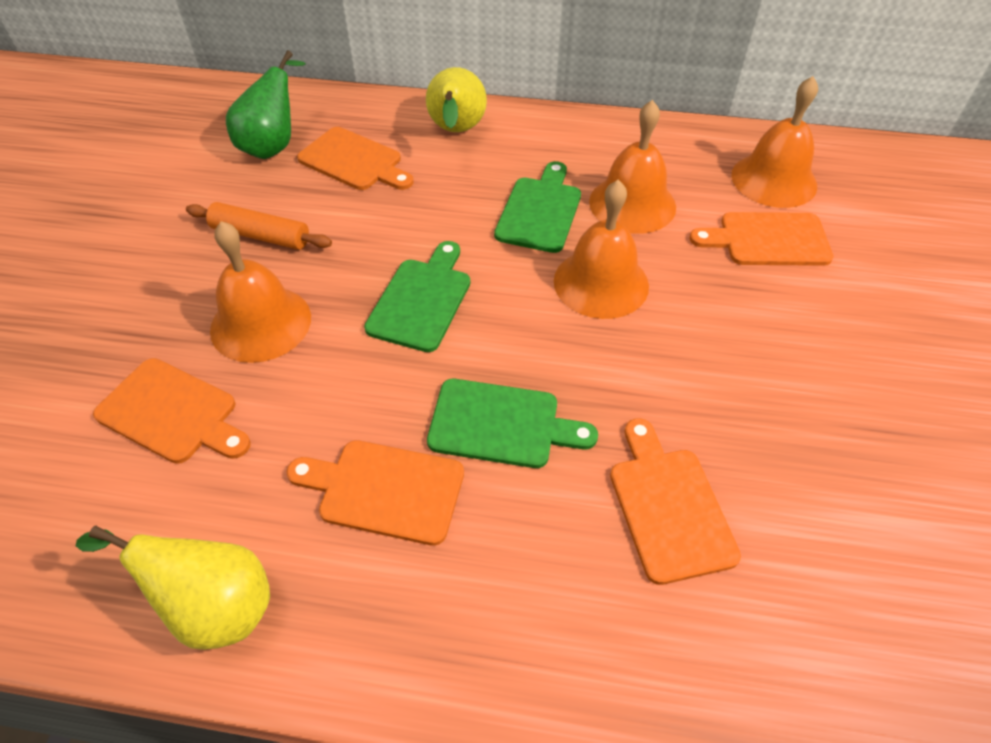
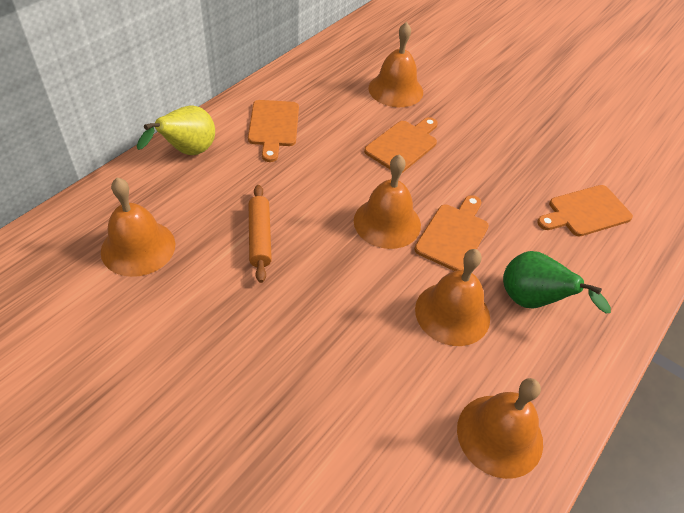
green cutting board: [364,241,470,352] [427,379,598,468] [494,161,581,253] = 3 -> none = 0
orange bell: [210,221,311,363] [554,180,649,319] [589,100,676,234] [731,76,818,208] = 4 -> [101,177,175,277] [354,154,421,249] [369,22,423,107] [415,249,490,346] [457,378,543,479] = 5
orange cutting board: [93,358,251,464] [286,440,464,546] [297,127,414,190] [610,418,741,585] [690,212,834,266] = 5 -> [248,100,299,162] [364,117,438,173] [415,195,489,271] [537,185,633,237] = 4
yellow pear: [76,526,270,650] [426,67,487,132] = 2 -> [137,106,215,155] = 1

